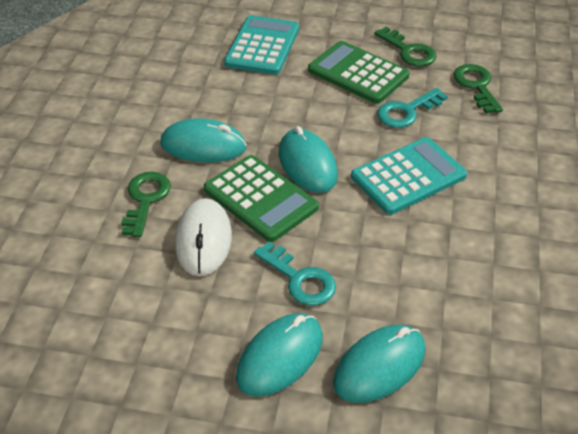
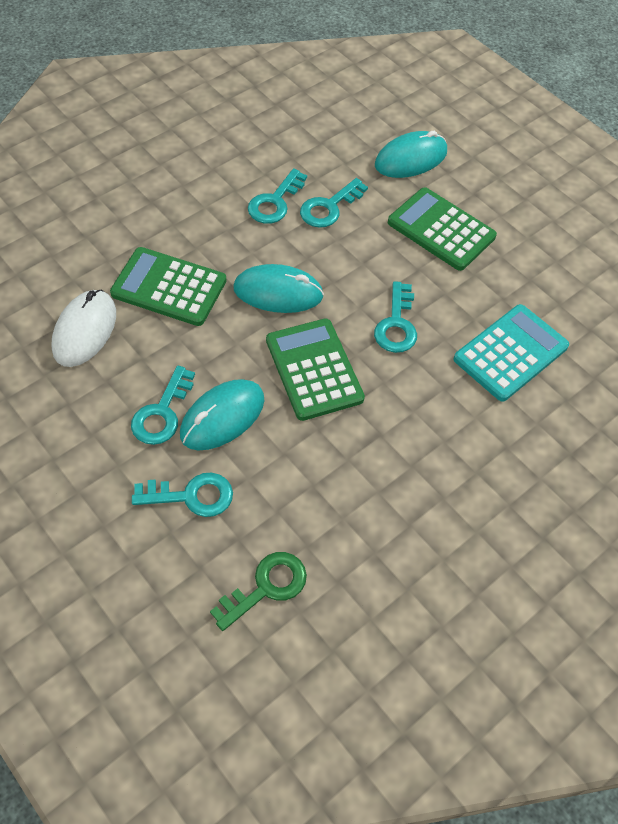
green calculator: [204,155,319,242] [308,41,410,104] = 2 -> [110,247,226,326] [266,318,365,421] [388,187,497,271] = 3
green key: [121,172,171,237] [374,27,436,67] [453,64,503,114] = 3 -> [210,552,307,631] = 1
turquoise calculator: [224,15,299,75] [351,137,467,215] = 2 -> [454,304,569,402] = 1
turquoise key: [254,242,336,306] [377,88,448,128] = 2 -> [131,366,195,445] [132,473,233,517] [248,168,307,224] [300,178,368,228] [374,281,417,353] = 5
turquoise mouse: [160,118,246,163] [236,313,323,397] [279,126,338,193] [333,325,426,403] = 4 -> [180,379,265,450] [233,264,324,313] [375,131,447,178] = 3

